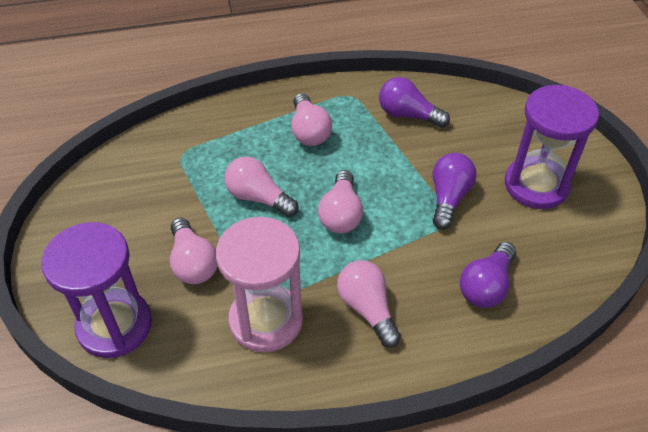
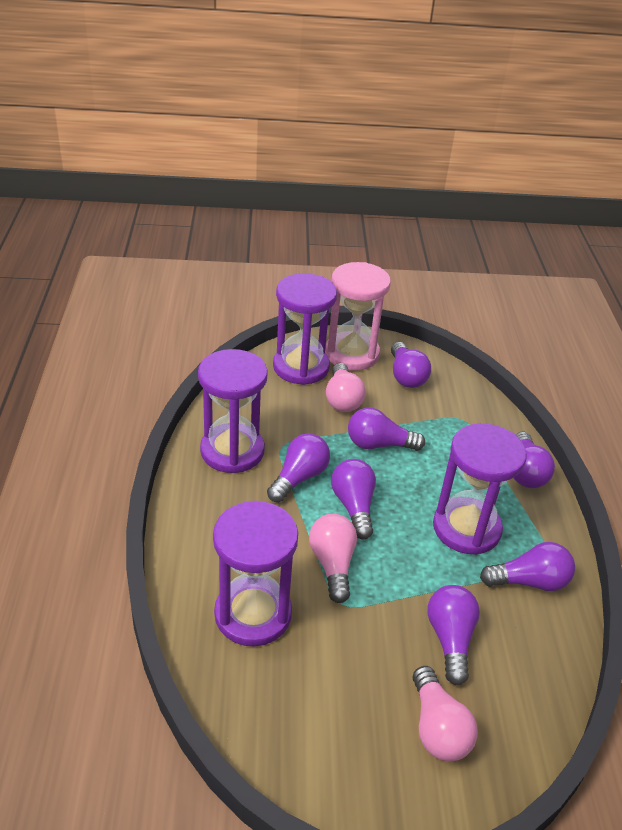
pink light bulb: [170,218,218,284] [224,157,299,217] [291,93,332,146] [318,170,363,233] [337,260,401,348] = 5 -> [309,514,357,603] [326,363,366,412] [413,666,478,761] = 3
purple hourglass: [41,222,152,358] [505,85,599,209] = 2 -> [198,349,268,473] [213,501,298,647] [273,273,337,385] [433,423,527,555] = 4
purple light bulb: [379,77,450,128] [433,153,477,230] [460,242,516,308] = 3 -> [267,433,330,502] [331,459,376,540] [348,407,425,451] [391,342,431,388] [427,585,480,685] [480,542,575,591] [514,431,555,488] = 7

